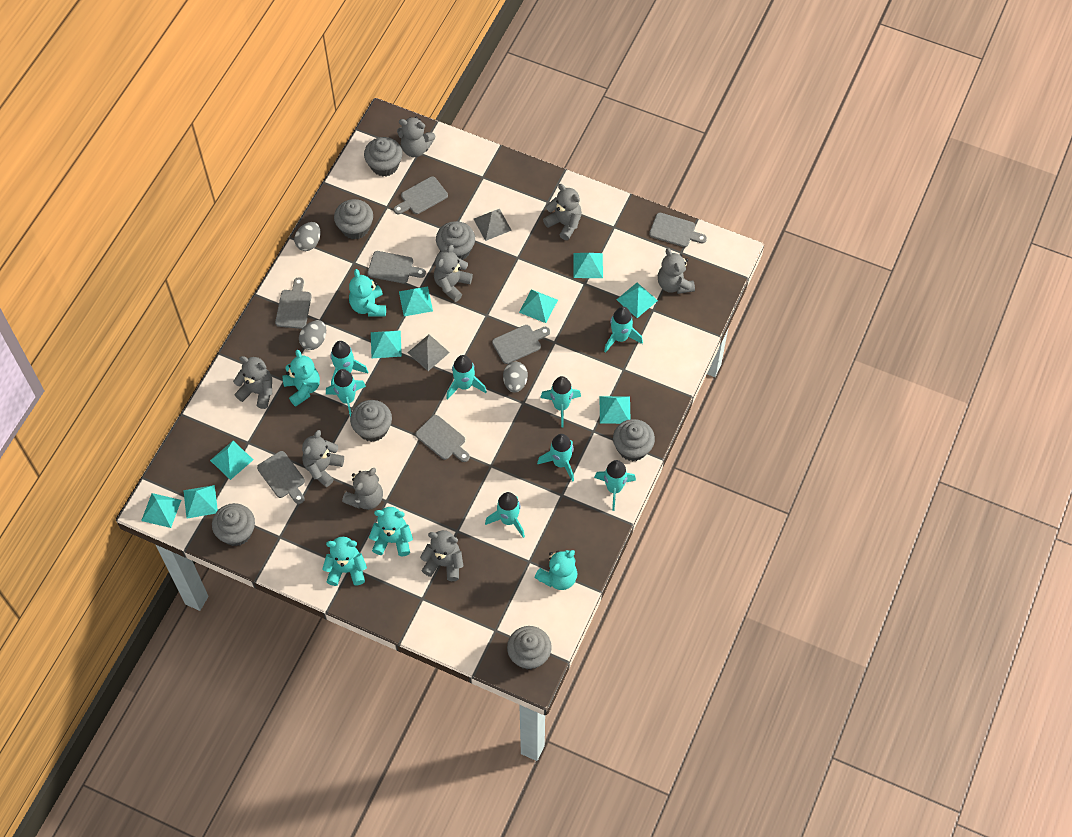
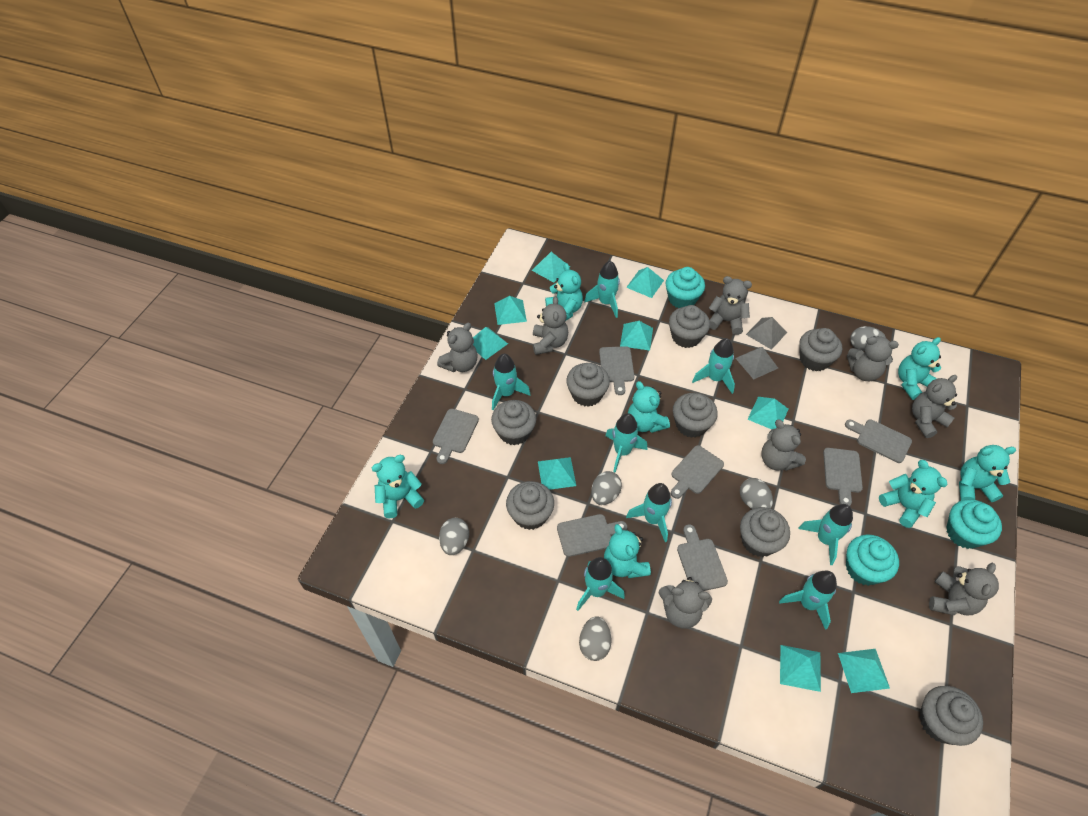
grey cupcake: [212,503,255,546] [334,199,373,239] [350,400,392,442] [364,137,403,177] [436,221,475,260] [507,626,552,669] [613,419,655,461] = 7 -> [491,400,536,445] [506,481,554,530] [566,363,610,407] [669,305,710,348] [673,393,718,438] [740,507,790,557] [799,328,842,372] [920,686,983,746] = 8
grey egg: [294,222,320,251] [299,320,326,350] [503,362,528,392] = 3 -> [439,518,469,555] [579,616,612,661] [591,471,622,505] [740,478,773,509] [850,326,886,351] = 5
turquoise cupcake: none = 0 -> [666,267,705,308] [846,535,899,586] [946,499,1002,549] = 3
turquoise teddy bear: [283,350,320,407] [322,537,367,586] [349,269,386,316] [369,507,413,556] [534,550,577,590] = 5 -> [372,455,424,518] [545,263,583,320] [604,524,651,578] [628,381,670,433] [879,460,948,528] [898,337,941,400] [959,445,1016,502] = 7

